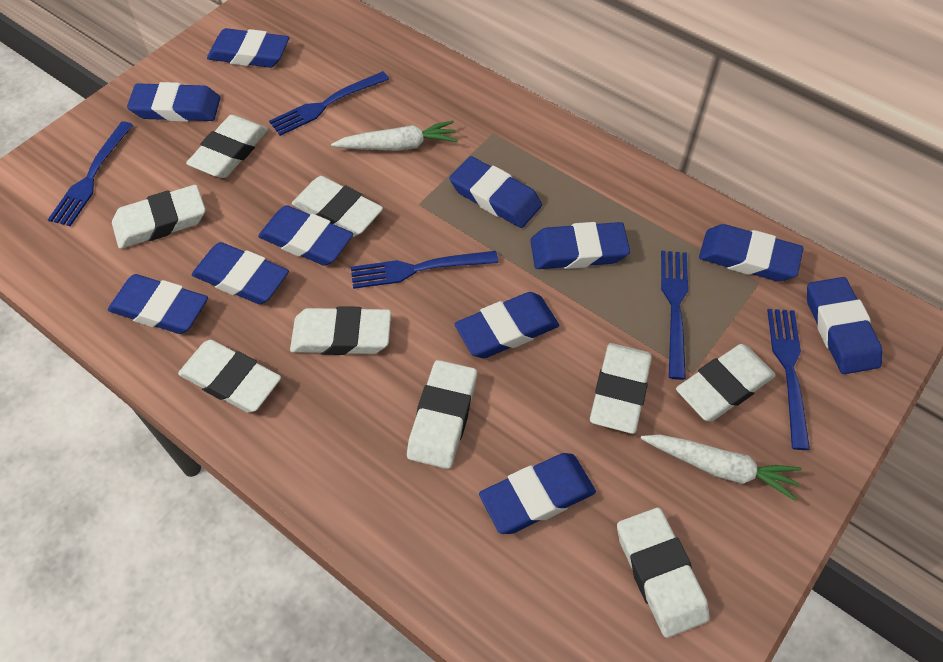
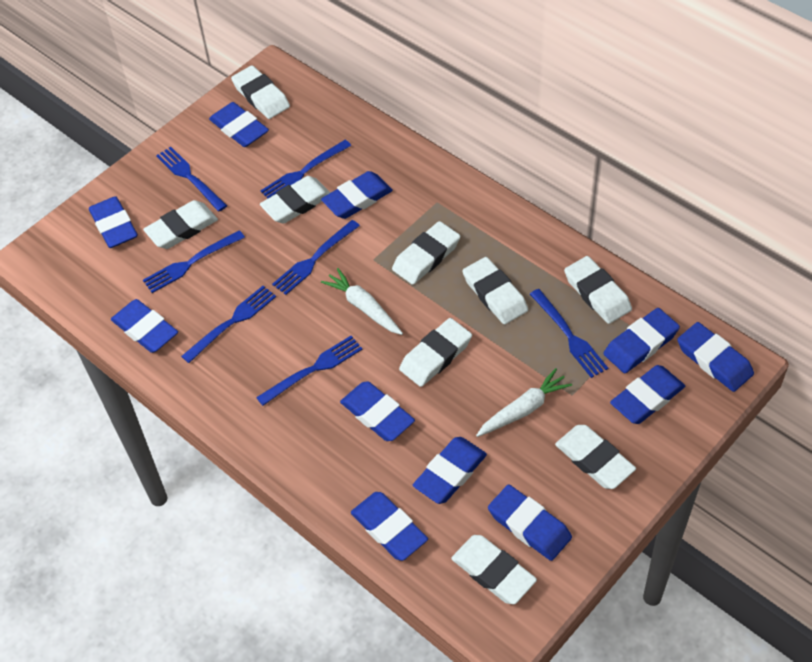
blue fork: [48,121,133,226] [269,71,389,136] [351,251,499,289] [661,251,688,380] [767,309,810,450] = 5 -> [143,230,245,293] [156,147,227,212] [181,286,276,363] [256,336,363,406] [261,140,351,198] [272,220,360,295] [530,289,608,378] = 7

